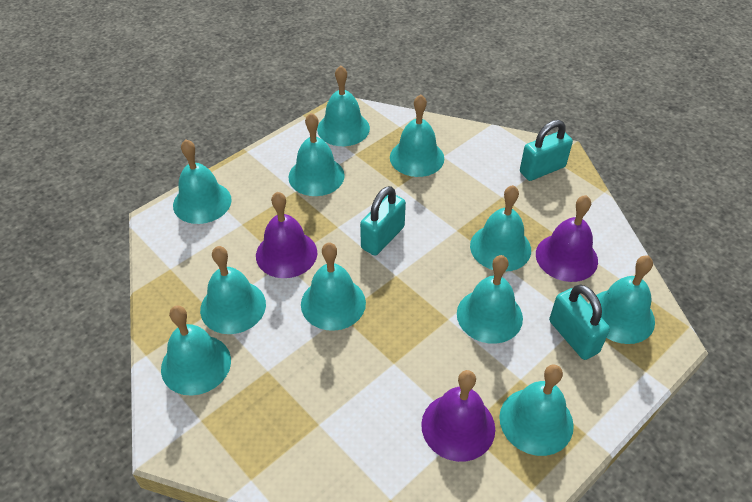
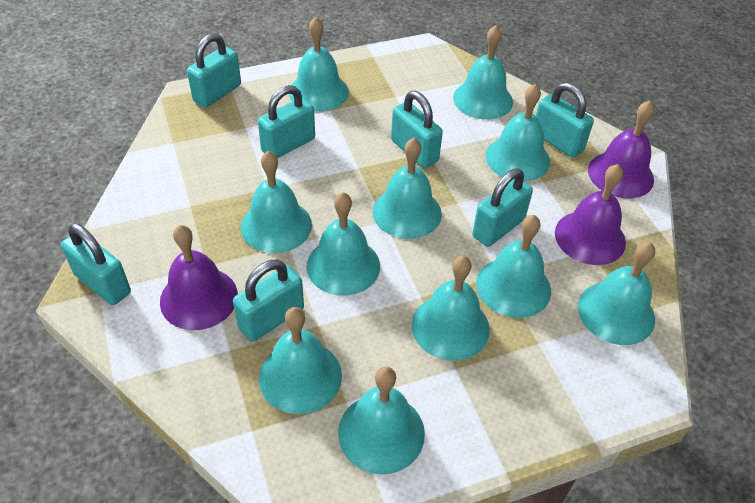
turquoise padlock: [360,186,406,256] [520,120,573,181] [549,284,610,360] = 3 -> [61,223,131,305] [187,33,241,108] [233,260,304,342] [258,85,315,158] [391,91,443,168] [472,169,533,247] [536,82,594,158] = 7

